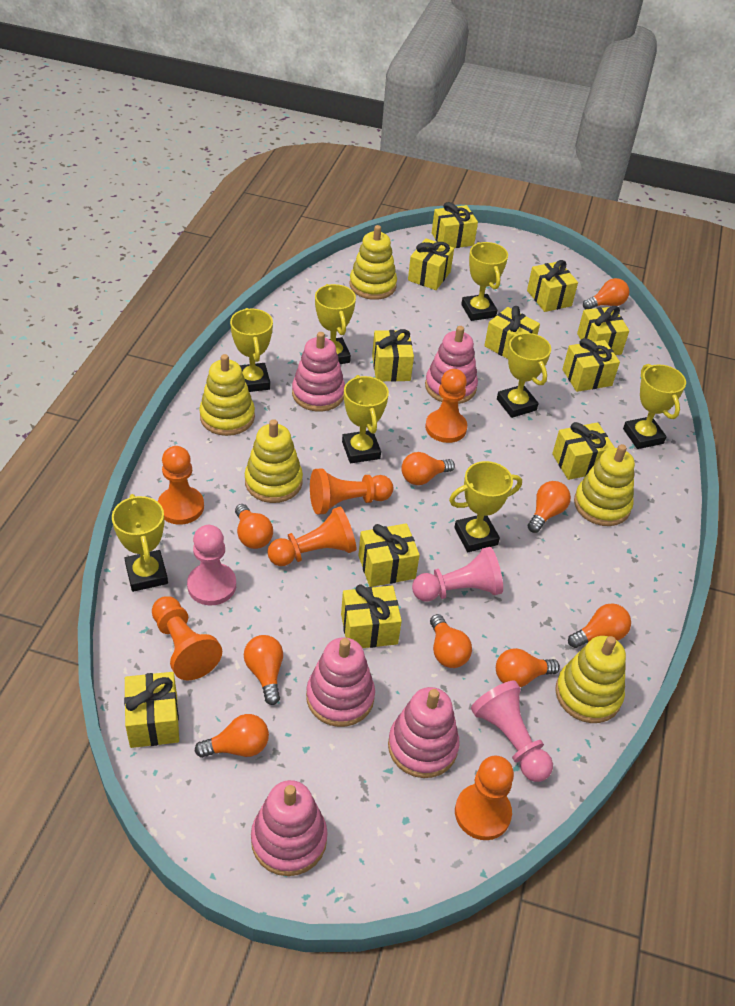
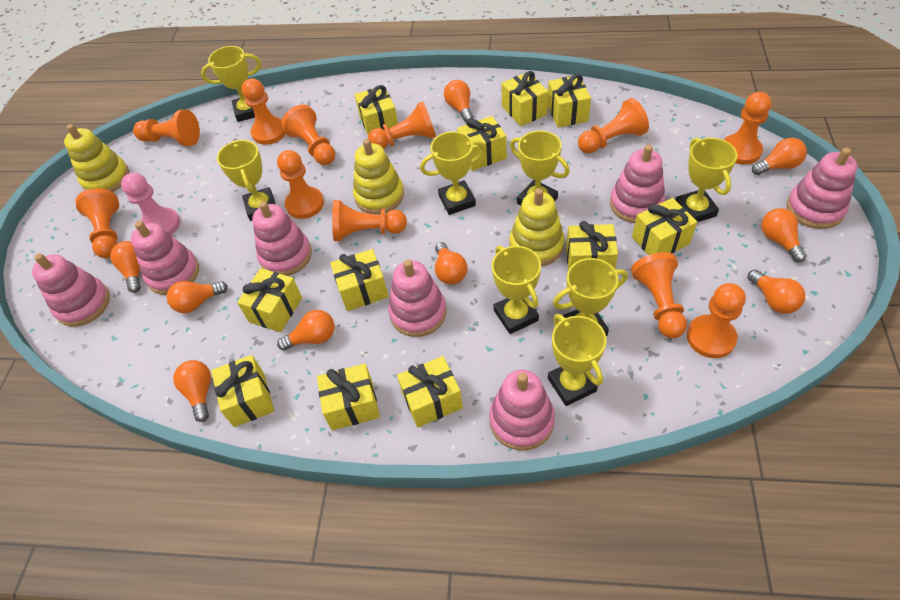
orange pawn: [152,596,222,680] [158,446,204,524] [267,506,356,566] [310,468,393,515] [425,369,467,443] [455,756,514,840] = 6 -> [75,188,119,258] [133,109,200,146] [242,78,286,145] [277,150,324,219] [281,104,335,165] [332,200,407,241] [368,101,436,149] [578,98,649,154] [631,252,687,338] [687,283,746,358] [724,92,772,165] = 11
pink pawn: [187,525,236,605] [412,547,503,602] [471,680,553,782] = 3 -> [121,173,180,235] = 1
pink stacking toy: [251,780,328,876] [292,332,345,412] [306,637,375,727] [388,687,460,778] [425,326,478,404] = 5 -> [32,253,110,327] [131,221,199,295] [252,201,312,276] [388,260,447,337] [489,370,555,450] [610,145,665,223] [787,148,857,229] = 7
yellow stacking toy: [199,354,255,436] [245,419,303,503] [349,225,397,300] [555,636,626,723] [574,444,635,526] = 5 -> [64,124,129,192] [353,139,404,214] [509,188,565,266] = 3

